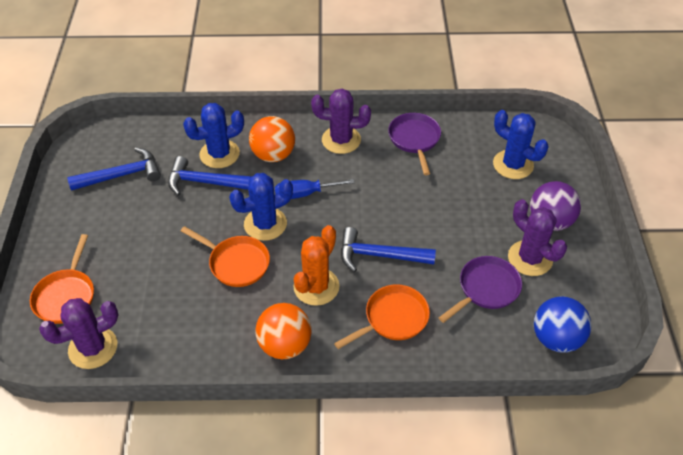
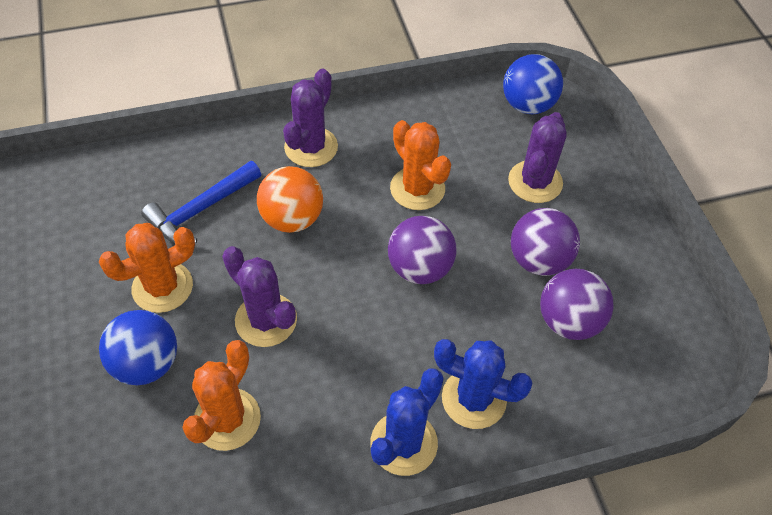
blue ball: [534,296,592,353] = 1 -> [99,310,177,385] [503,54,563,114] = 2
blue cactus: [183,103,244,168] [229,173,293,241] [493,110,548,179] = 3 -> [371,369,444,476] [434,339,533,429] = 2
blue hammer: [67,148,161,191] [168,156,252,196] [341,227,436,272] = 3 -> [141,161,261,243] = 1
blue screwdriver: [275,179,355,199] = 1 -> none = 0
orange ball: [249,116,295,162] [255,303,312,359] = 2 -> [257,166,323,233] = 1
orange cactus: [293,225,340,306] = 1 -> [99,223,195,313] [182,340,261,451] [390,120,451,210] = 3
orange pan: [30,234,94,324] [181,226,270,287] [334,285,430,349] = 3 -> none = 0
purple ball: [530,181,581,231] = 1 -> [388,216,456,284] [511,208,580,276] [540,269,614,340] = 3
purple pan: [388,113,441,175] [439,256,522,323] = 2 -> none = 0

